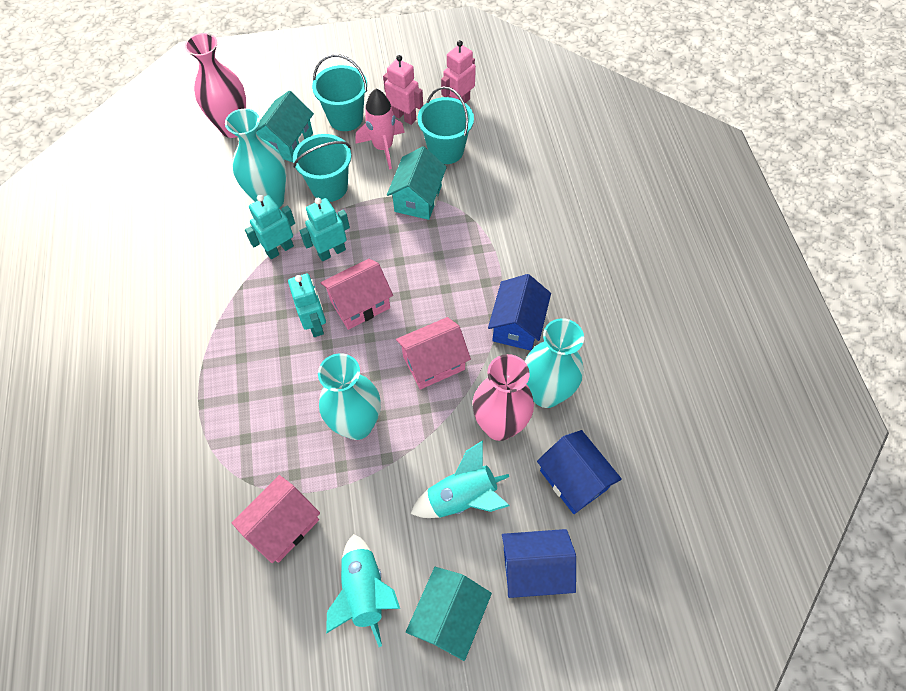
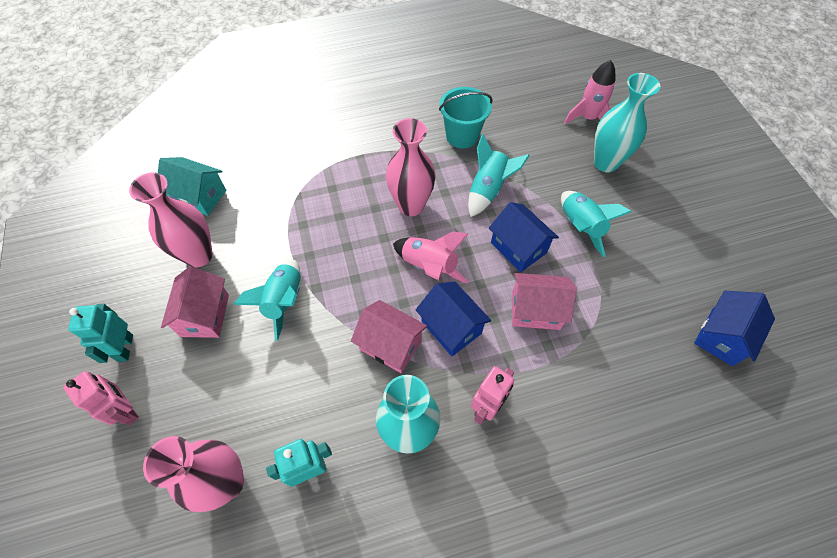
pink rocket: [356,89,405,170] = 1 -> [393,231,468,283] [564,60,616,124] = 2
pink vase: [185,33,246,138] [472,354,534,441] = 2 -> [129,172,213,267] [143,436,244,512] [386,118,436,216] = 3
turquoise bucket: [293,134,351,202] [312,54,367,131] [418,86,474,164] = 3 -> [439,87,493,148] = 1
turquoise house: [256,91,314,162] [387,146,447,220] [406,567,492,661] = 3 -> [158,157,226,216] = 1
turquoise robot: [245,195,295,259] [288,274,326,337] [299,198,350,261] = 3 -> [68,304,133,363] [266,439,332,487] = 2
turquoise rocket: [326,534,400,647] [411,440,510,518] = 2 -> [233,260,301,341] [468,134,530,217] [561,191,632,257] = 3
turquoise vase: [225,109,286,208] [318,353,381,440] [525,318,584,408] = 3 -> [376,375,440,454] [594,73,660,173] = 2

